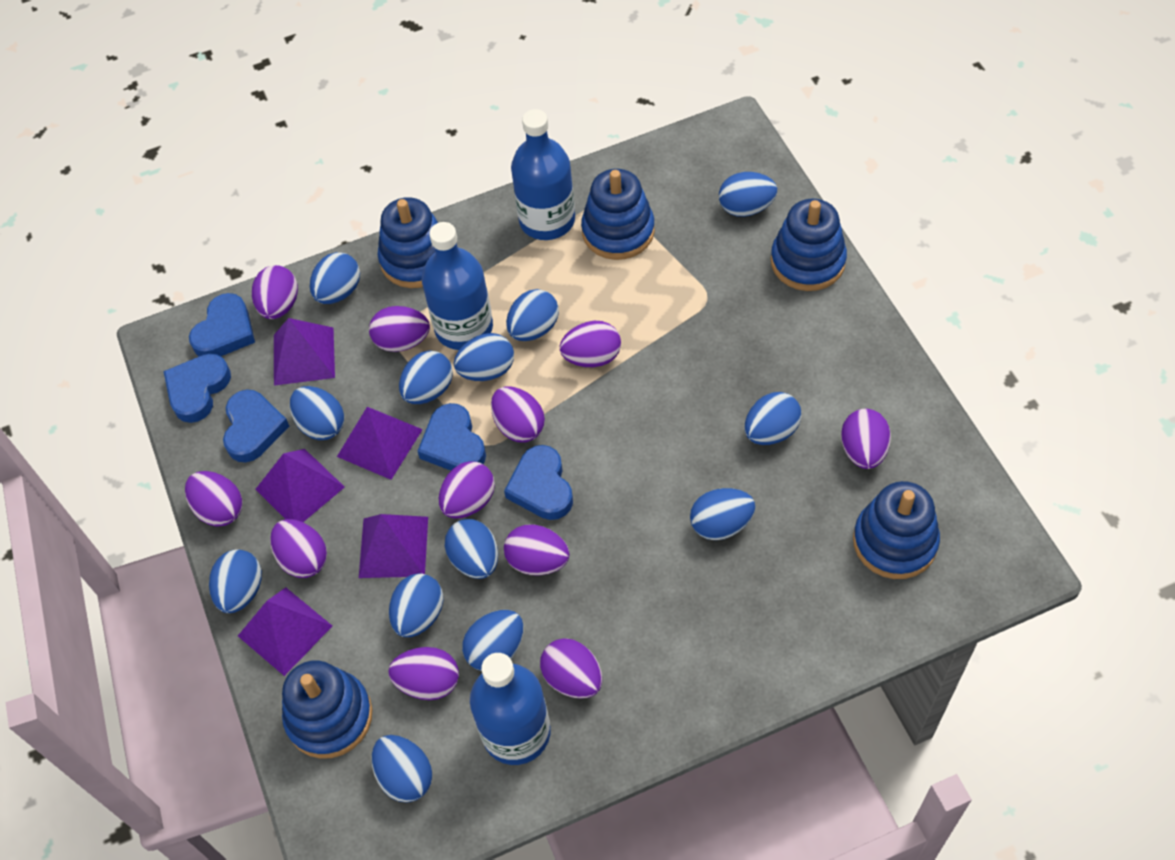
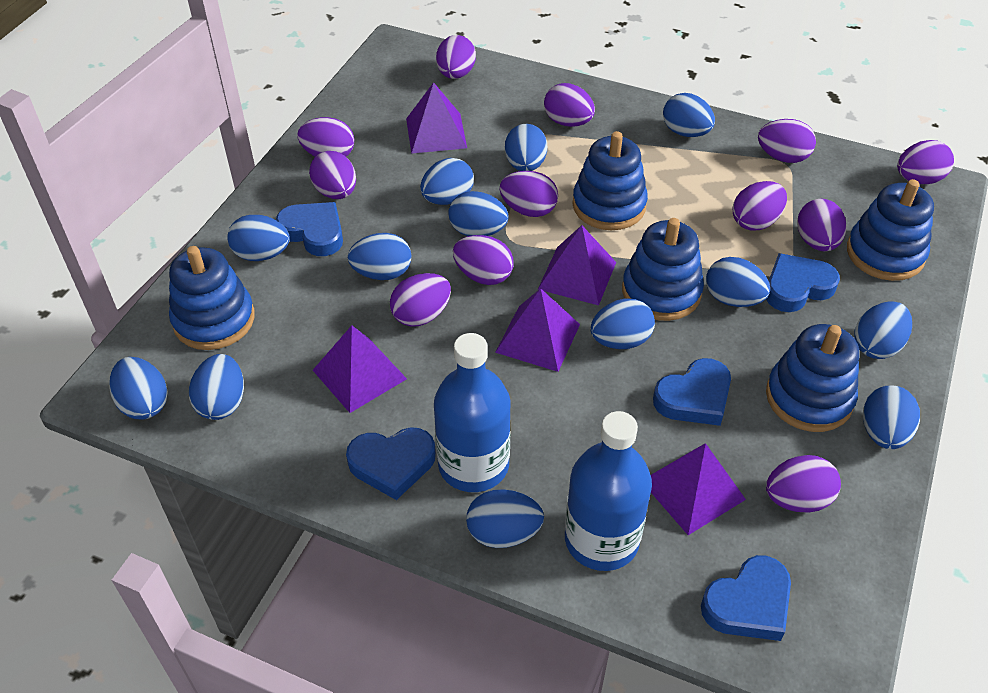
blue bottle: [422,222,493,350] [470,653,551,765] [511,109,575,240] = 3 -> [434,333,511,492] [565,411,652,571] = 2
purple egg: [185,471,242,527] [252,265,298,319] [270,519,327,578] [369,306,430,352] [388,647,459,700] [439,461,495,518] [491,386,545,442] [504,524,570,575] [540,638,602,699] [560,321,621,367] [841,409,891,469] = 11 -> [297,117,354,157] [309,151,356,199] [390,273,451,327] [436,35,476,79] [453,235,514,285] [499,171,558,217] [544,83,595,127] [733,181,787,231] [758,119,816,163] [766,455,841,512] [797,199,846,251] [897,140,954,184] = 12

